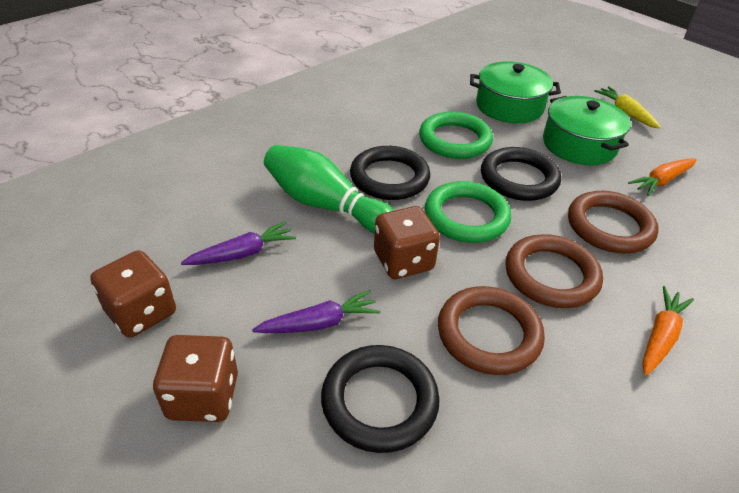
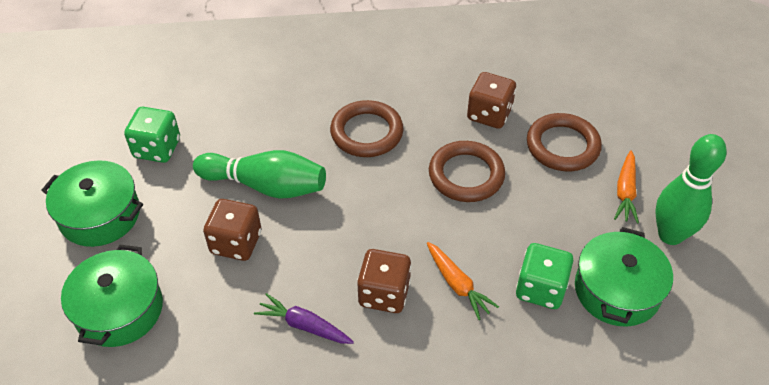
black ring: [321,345,440,453] [350,146,430,200] [481,147,561,201] = 3 -> none = 0
green bowling pin: [264,145,395,234] = 1 -> [193,150,326,199] [655,134,727,245] = 2
green dice: none = 0 -> [124,107,180,163] [516,243,573,309] = 2
green pot: [470,61,561,123] [543,96,631,165] = 2 -> [41,160,143,247] [61,245,163,347] [575,227,673,327] = 3
green ring: [419,112,493,159] [425,181,511,243] = 2 -> none = 0
purple carrot: [181,221,296,265] [252,290,380,333] = 2 -> [254,293,354,344] = 1
yellow carrot: [594,86,661,129] = 1 -> none = 0

